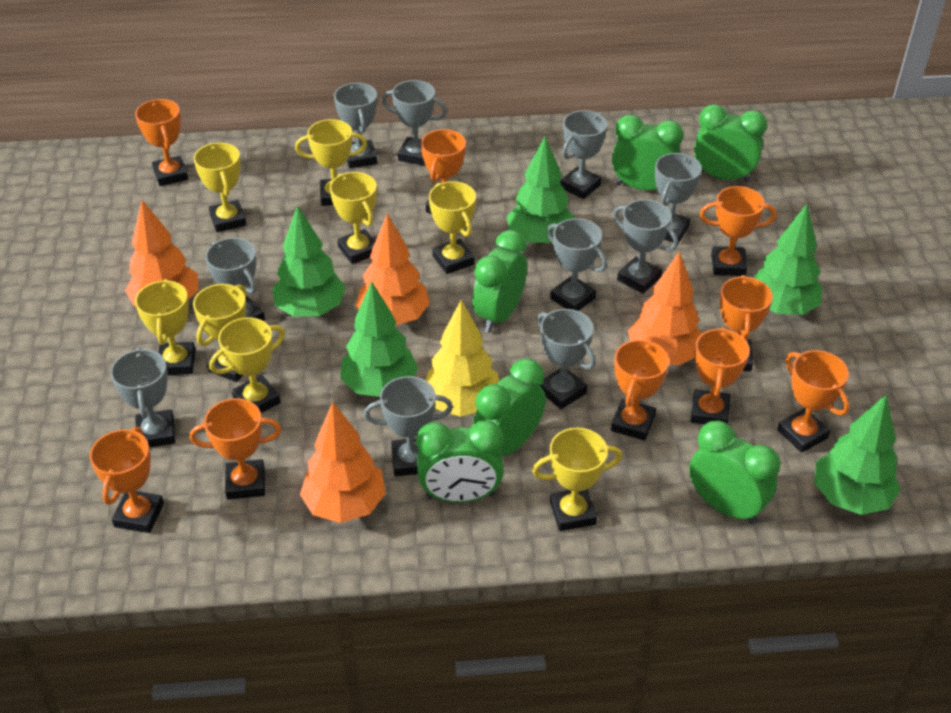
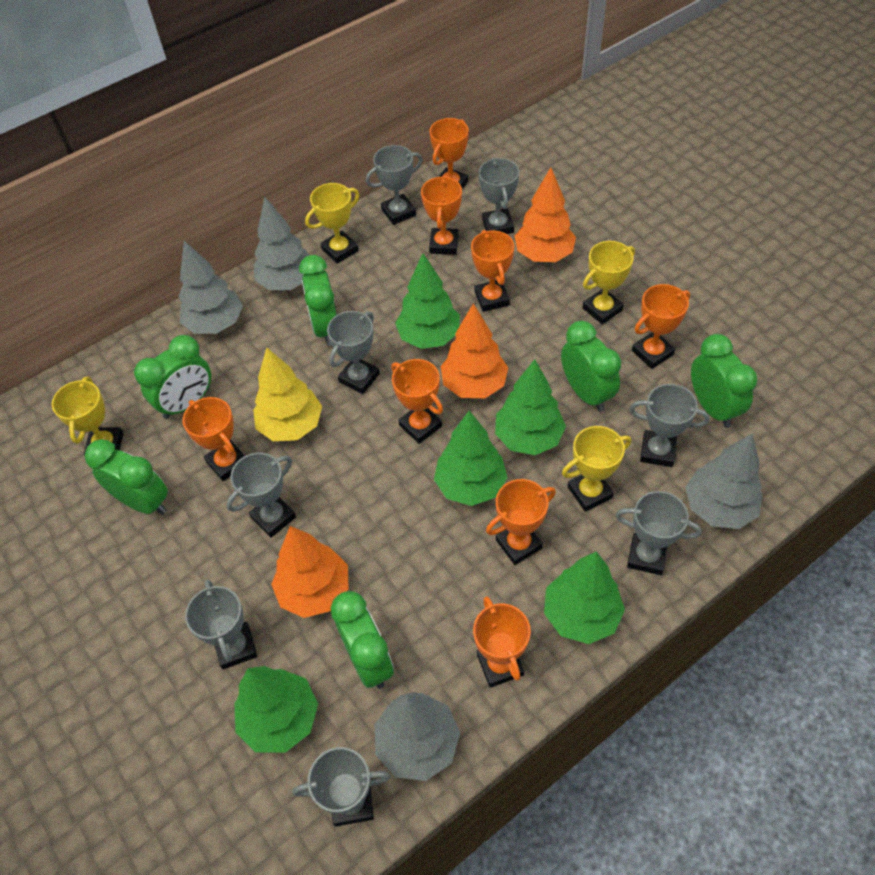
grey tree: none = 0 -> [179,241,243,334] [254,197,309,290] [375,692,460,781] [686,434,763,529] = 4
grey trophy: [110,347,175,448] [205,238,265,321] [334,83,378,168] [364,376,453,476] [382,80,447,166] [537,309,596,409] [547,218,607,311] [560,110,607,199] [613,199,678,294] [655,153,702,243] = 10 -> [185,580,257,669] [226,453,296,538] [293,747,391,826] [327,311,380,394] [366,145,423,225] [479,158,519,234] [616,491,702,575] [629,384,710,467] = 8
orange tree: [125,200,199,306] [300,402,386,523] [356,214,430,326] [628,251,702,365] = 4 -> [271,526,349,618] [441,303,508,398] [515,168,576,262] = 3
orange trophy: [89,427,164,533] [135,99,188,186] [190,398,281,500] [421,129,466,213] [611,339,669,441] [691,327,750,424] [700,186,776,276] [720,275,773,372] [777,350,850,453] = 9 -> [183,397,245,481] [391,359,443,444] [421,176,462,255] [430,118,469,189] [471,230,514,312] [473,596,531,688] [486,479,556,565] [632,284,690,369] = 8
yellow trophy: [135,279,196,375] [193,143,246,232] [193,284,246,382] [209,317,285,413] [295,119,367,206] [330,172,377,264] [429,181,476,274] [532,427,622,531] = 8 -> [52,377,124,455] [305,183,359,264] [562,426,631,512] [582,241,635,324] = 4

